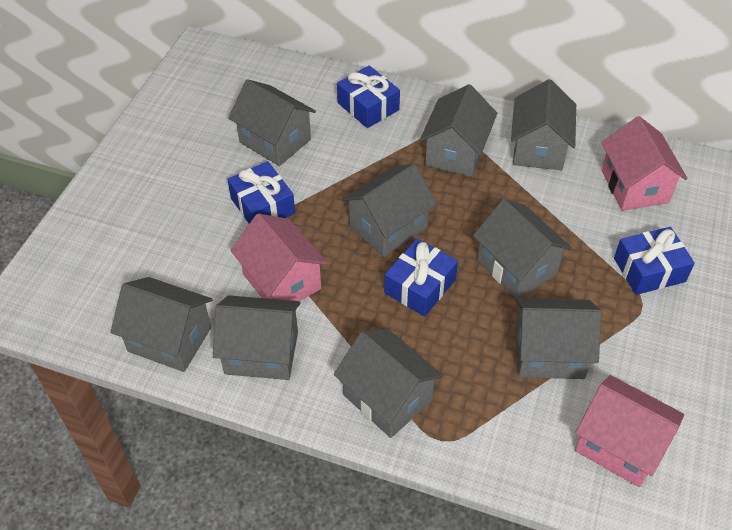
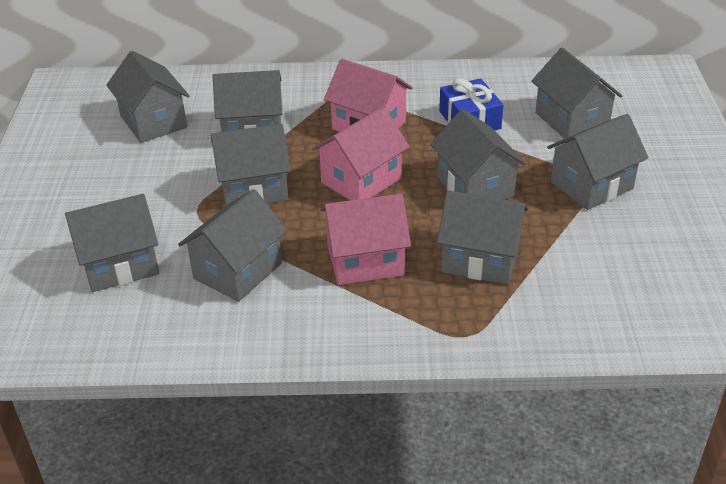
blue gift: [227,161,295,224] [337,65,400,128] [384,238,458,316] [614,227,695,295] = 4 -> [439,78,503,130] = 1

